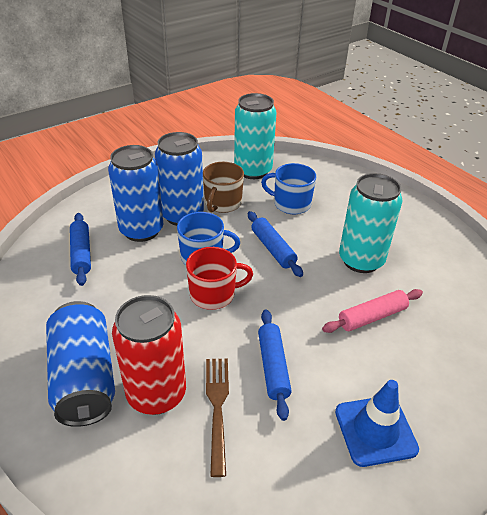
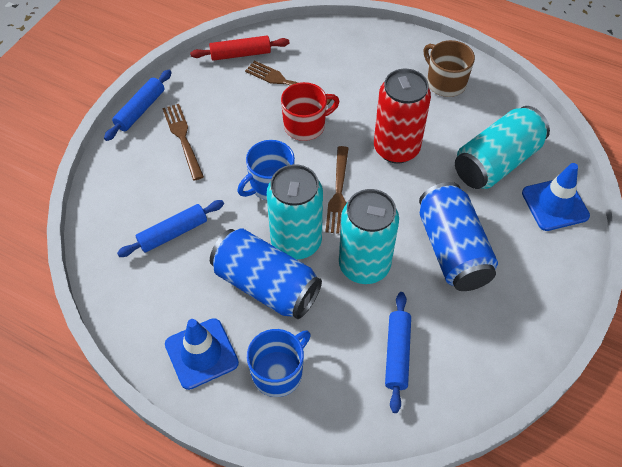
blue can: [46,301,115,427] [108,145,163,242] [155,132,204,226] = 3 -> [210,228,322,319] [419,182,498,291] = 2
blue traffic cone: [335,380,419,467] = 1 -> [165,318,239,390] [522,163,590,231] = 2
brown fork: [206,358,229,477] = 1 -> [162,104,204,180] [245,60,332,105] [325,146,348,234] = 3
pink rolling pin: [322,289,423,333] = 1 -> none = 0
red rolling pin: none = 0 -> [190,36,289,61] = 1
turquoise can: [234,93,276,179] [339,173,403,273] = 2 -> [267,164,323,260] [339,189,399,284] [455,106,550,189] = 3

